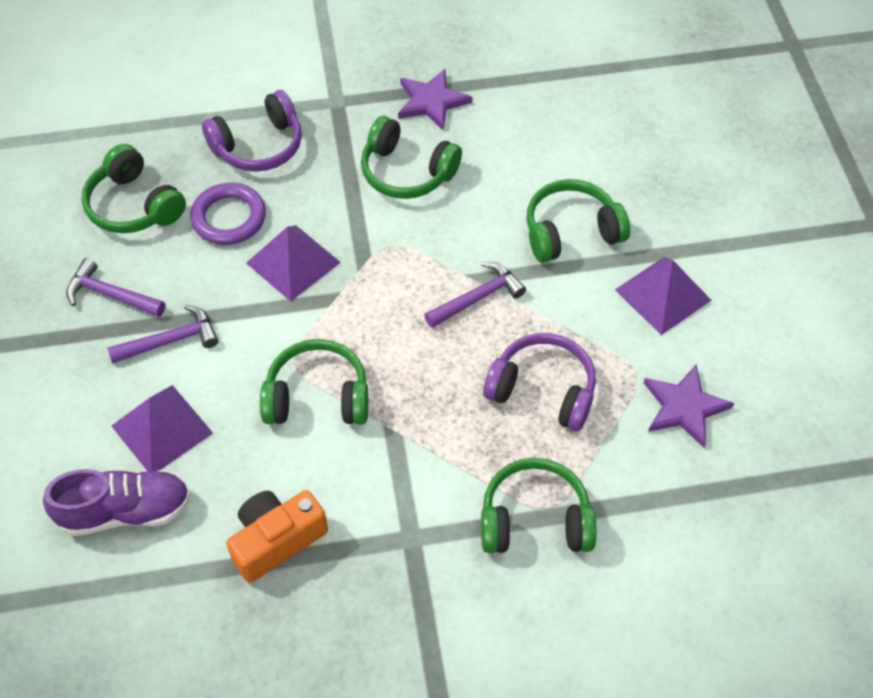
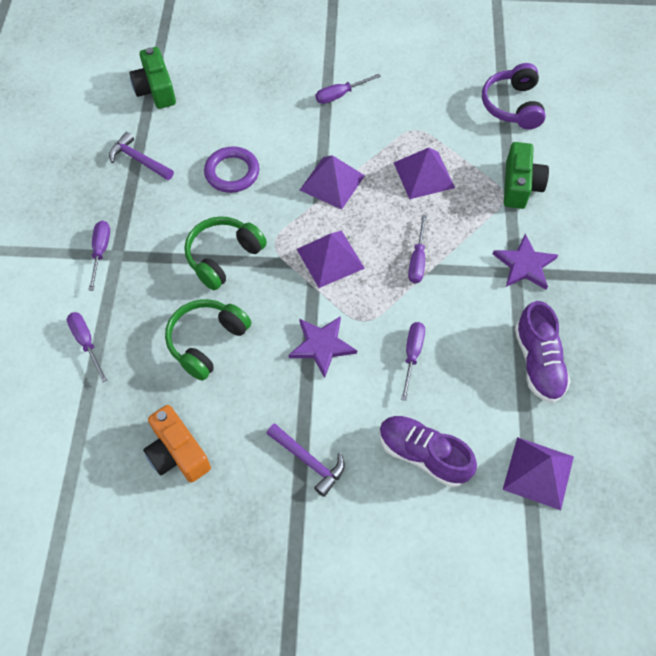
green camera: none = 0 -> [129,47,176,109] [504,142,549,209] = 2
green headphones: [81,144,186,233] [260,339,368,425] [361,116,462,199] [481,458,596,553] [527,179,630,262] = 5 -> [165,299,251,381] [184,216,267,290] = 2
purple hammer: [66,258,165,317] [107,305,219,363] [424,262,526,328] = 3 -> [109,132,174,180] [266,423,344,497] = 2
purple headphones: [202,90,302,172] [483,333,596,431] = 2 -> [482,63,546,129] = 1
purple pyramid: [111,385,213,471] [246,225,341,302] [615,257,712,335] = 3 -> [297,230,365,288] [300,155,365,210] [394,148,455,199] [503,437,574,510] = 4
purple screwdriver: none = 0 -> [67,312,107,382] [88,221,110,291] [316,74,381,104] [401,322,425,401] [408,215,427,283] = 5
purple shoe: [43,469,191,536] = 1 -> [379,416,477,487] [515,301,571,403] = 2

